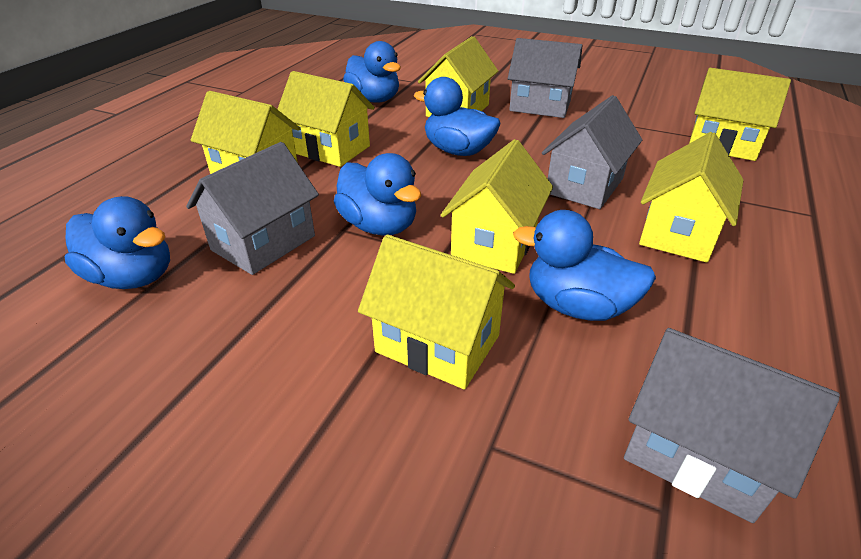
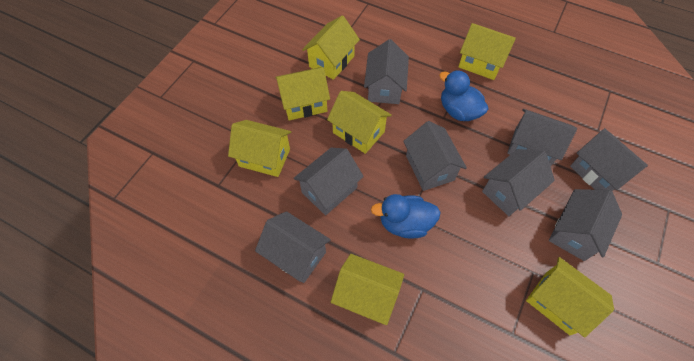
blue duck: [65,196,170,289] [334,153,421,236] [343,41,401,103] [414,77,501,156] [513,210,656,321] = 5 -> [371,194,441,239] [439,70,488,121] = 2
grey house: [186,142,319,275] [508,38,582,118] [542,95,642,209] [624,328,840,523] = 4 -> [255,211,331,283] [294,148,364,215] [364,39,409,104] [403,121,467,191] [482,149,555,216] [507,109,577,166] [549,189,622,261] [570,128,648,191] = 8

